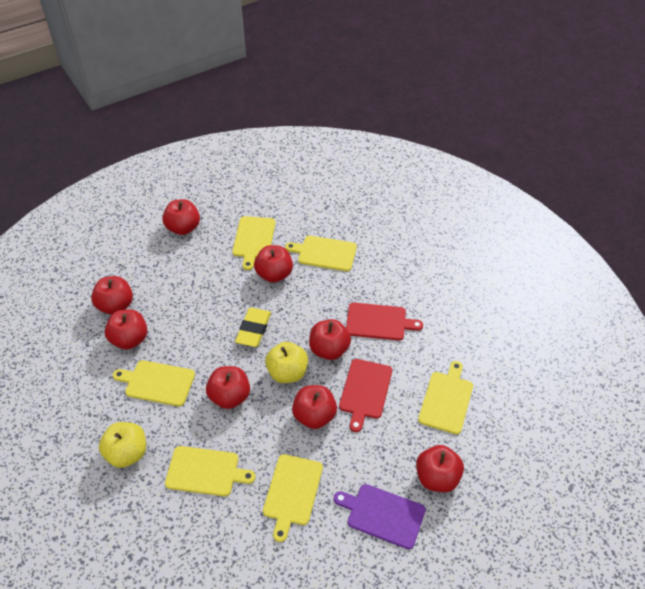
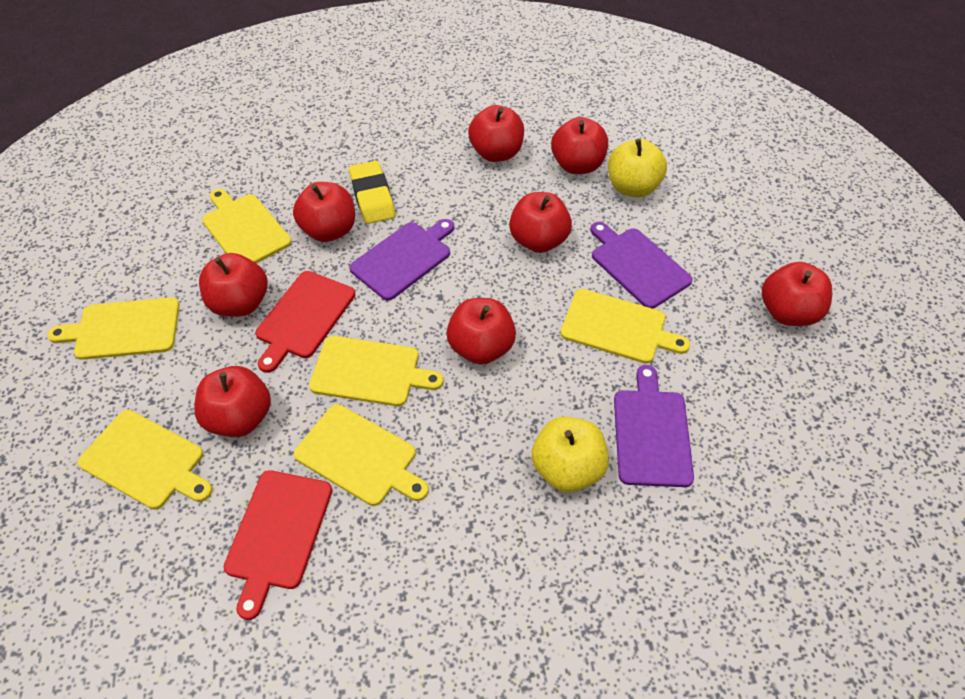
purple cutting board: [334,484,426,549] = 1 -> [349,219,454,301] [590,222,693,309] [614,365,694,487] = 3

